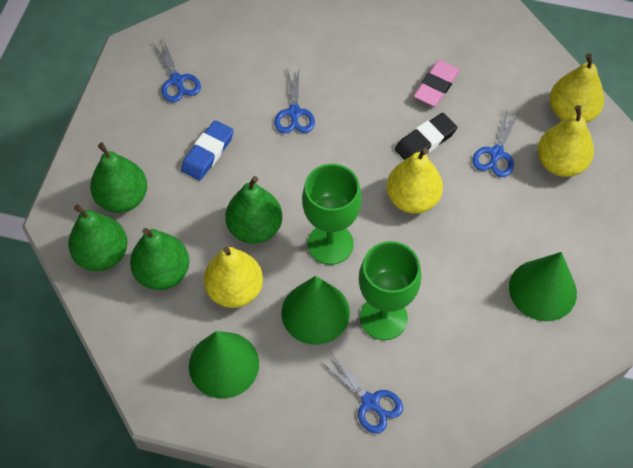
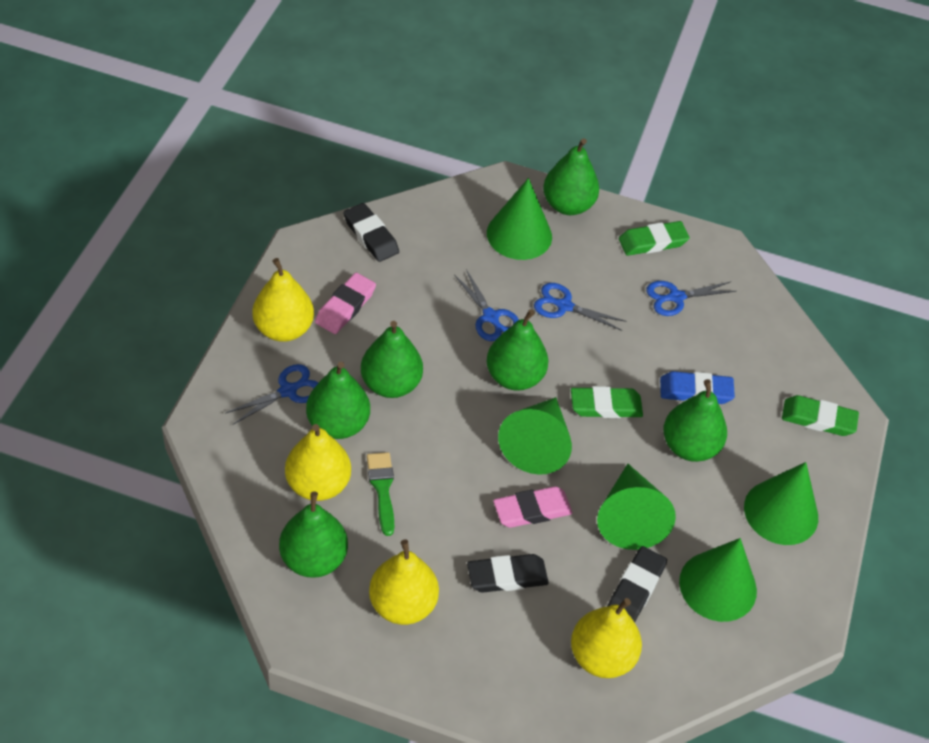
black eraser: [395,113,457,160] = 1 -> [343,203,399,262] [467,554,549,593] [607,546,667,623] = 3
green brush: none = 0 -> [367,452,394,536] = 1
green cone: [189,331,259,399] [282,276,350,345] [509,252,577,321] = 3 -> [487,178,552,260] [498,397,572,475] [597,464,676,550] [679,538,757,622] [744,462,818,545] = 5
green eraser: none = 0 -> [571,386,643,418] [619,221,690,256] [782,395,859,436] = 3
green goblet: [302,164,362,265] [359,241,421,340] = 2 -> none = 0
green pear: [68,204,128,271] [90,142,147,213] [130,228,189,290] [225,176,282,244] = 4 -> [279,492,348,578] [306,362,370,439] [361,321,423,398] [487,309,548,391] [543,138,599,215] [663,379,727,462] = 6
pink eraser: [414,60,460,106] = 1 -> [315,273,376,334] [493,486,572,528] = 2

